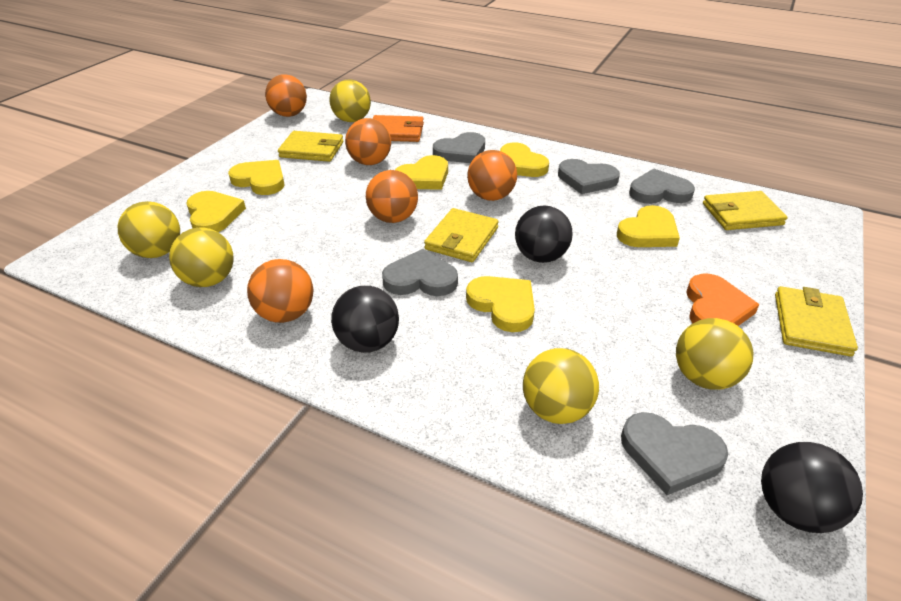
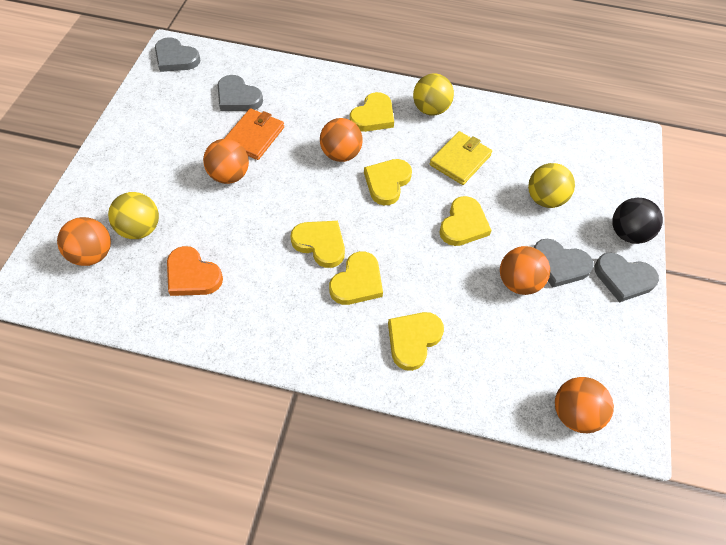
black ball: [331,286,399,353] [515,205,573,263] [761,442,863,533] = 3 -> [612,198,663,244] = 1
grey heart: [382,249,458,296] [433,132,485,163] [558,159,620,194] [621,412,728,495] [629,169,695,204] = 5 -> [155,37,200,72] [218,75,263,111] [534,239,593,288] [594,252,659,302] = 4
yellow ball: [118,201,180,258] [169,227,234,287] [329,79,371,122] [523,348,599,424] [676,318,753,390] = 5 -> [108,192,159,239] [413,73,454,116] [528,163,575,208] = 3
yellow wallet: [278,131,343,162] [424,208,499,262] [703,191,788,230] [775,286,858,356] = 4 -> [430,131,492,185] = 1

